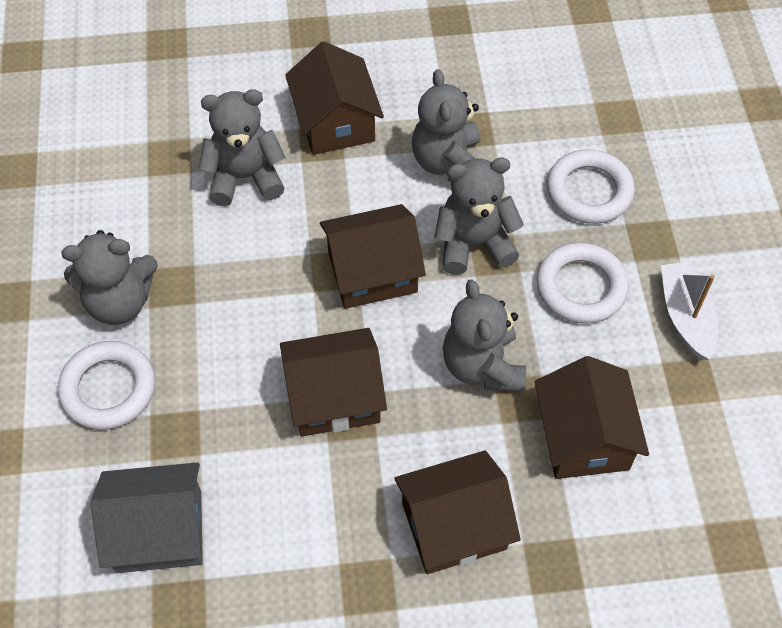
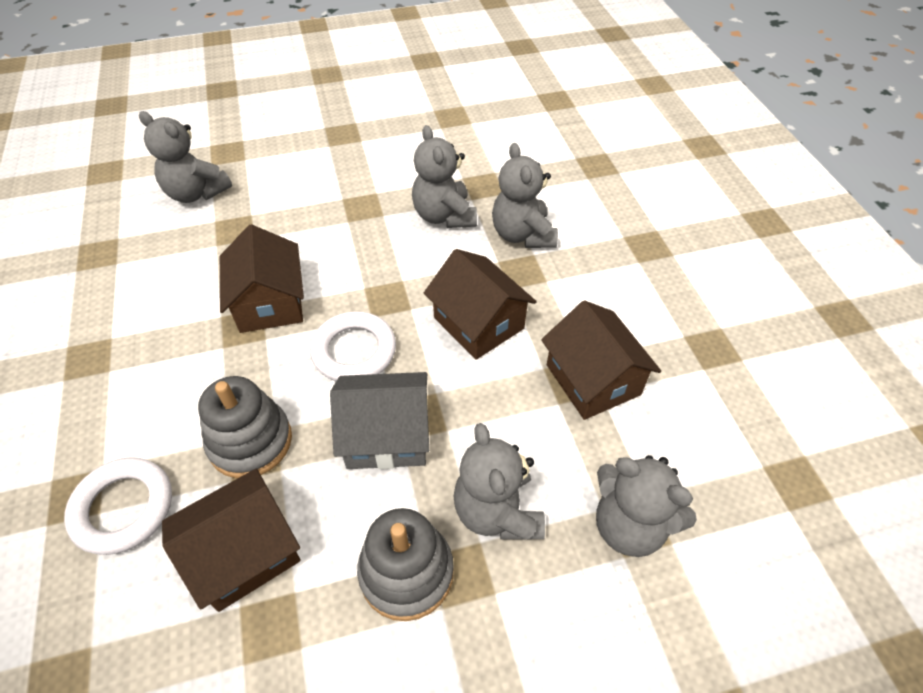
brown house: [280,328,387,437] [285,41,384,155] [320,204,426,309] [394,450,521,574] [535,356,649,479] = 5 -> [162,469,301,612] [220,224,304,333] [424,249,537,360] [541,301,661,420] = 4
grey stacking toy: none = 0 -> [198,376,292,478] [357,508,454,621] = 2
white boat: [661,261,718,360] = 1 -> none = 0
white ring: [58,341,155,430] [537,242,629,324] [547,149,635,224] = 3 -> [64,457,172,555] [310,311,396,381] = 2

